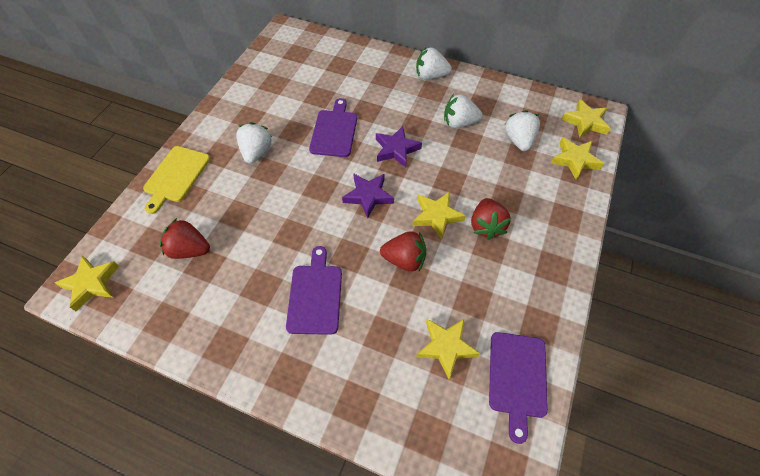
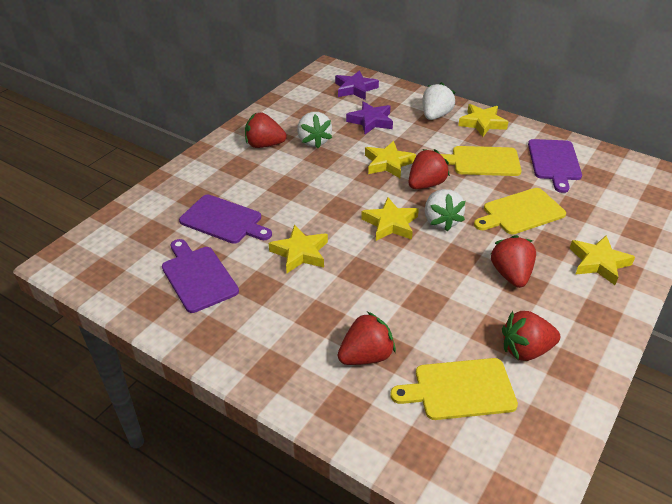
red strawberry: [160,218,210,259] [380,231,426,271] [471,198,511,240] = 3 -> [245,112,287,148] [338,312,396,365] [409,149,450,189] [490,235,536,288] [502,311,560,361] = 5
white strawberry: [236,122,272,164] [416,47,452,80] [444,94,483,128] [505,110,540,151] = 4 -> [297,112,332,148] [422,82,455,120] [425,189,466,231] = 3
yellow cutting board: [143,146,210,214] = 1 -> [390,358,518,420] [440,146,522,176] [474,188,566,234] = 3

